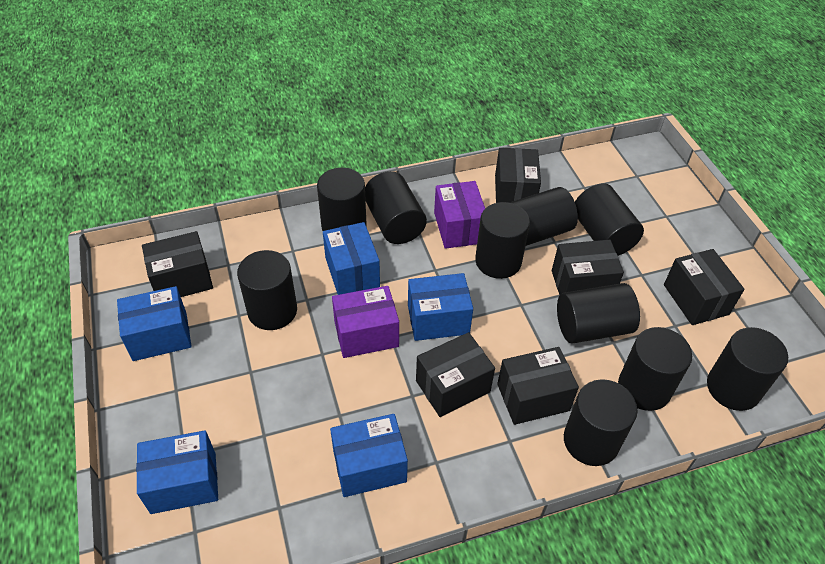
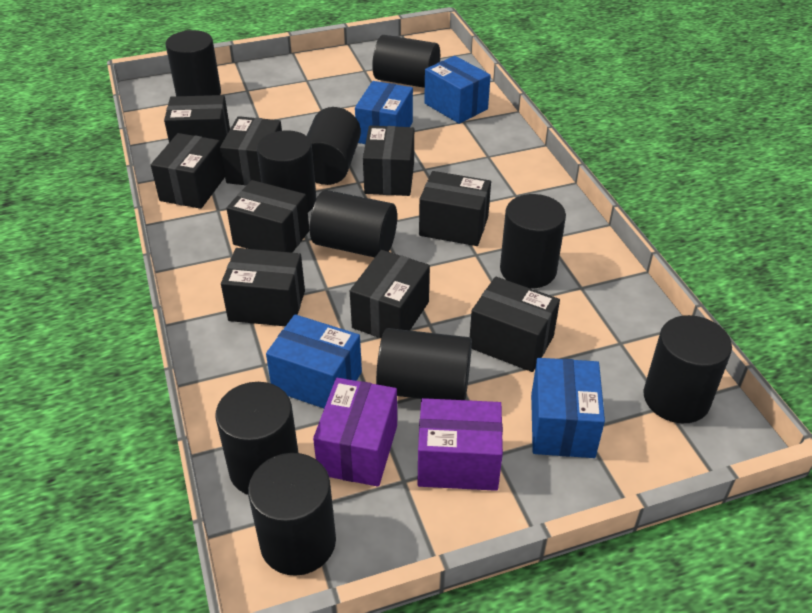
black box: [142,231,213,297] [416,332,495,417] [495,148,541,203] [497,347,579,425] [552,240,624,295] [664,249,744,325] = 6 -> [151,133,225,209] [164,95,230,146] [220,116,282,186] [221,248,305,326] [227,180,309,253] [350,250,430,338] [363,126,414,196] [419,171,491,246] [470,277,560,372] = 9
blue box: [117,286,192,361] [136,430,218,514] [323,222,380,295] [330,414,408,497] [408,273,473,341] = 5 -> [266,314,362,408] [355,81,413,144] [424,56,491,124] [531,358,605,458] = 4

